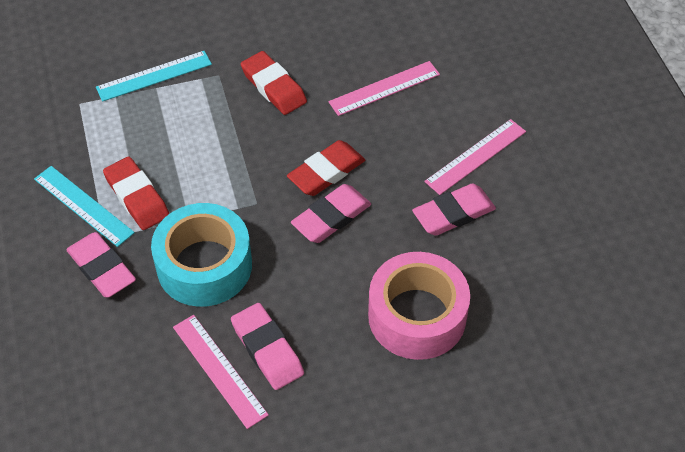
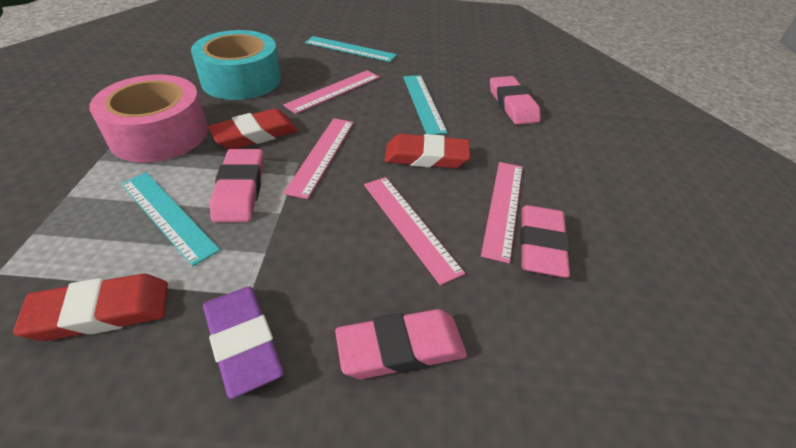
pink ruler: [173,315,269,429] [328,61,440,116] [424,119,526,195] = 3 -> [283,70,380,114] [283,118,354,199] [364,177,465,285] [481,162,523,263] = 4
purple eraser: none = 0 -> [203,287,284,399] = 1
turquoise ruler: [34,166,135,247] [96,51,212,102] = 2 -> [121,172,220,266] [305,36,397,62] [403,75,448,135] = 3

